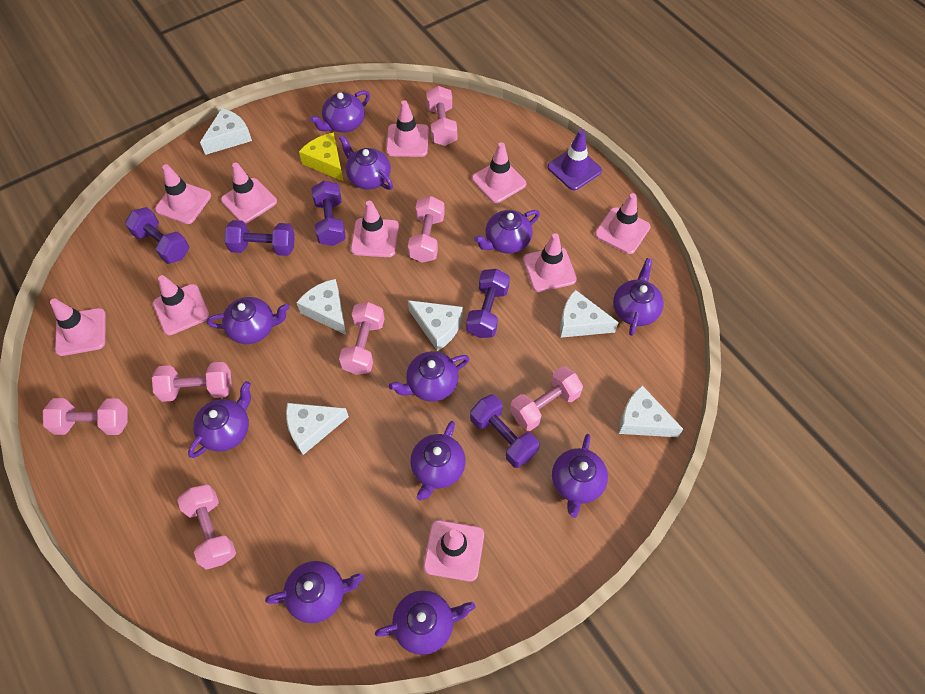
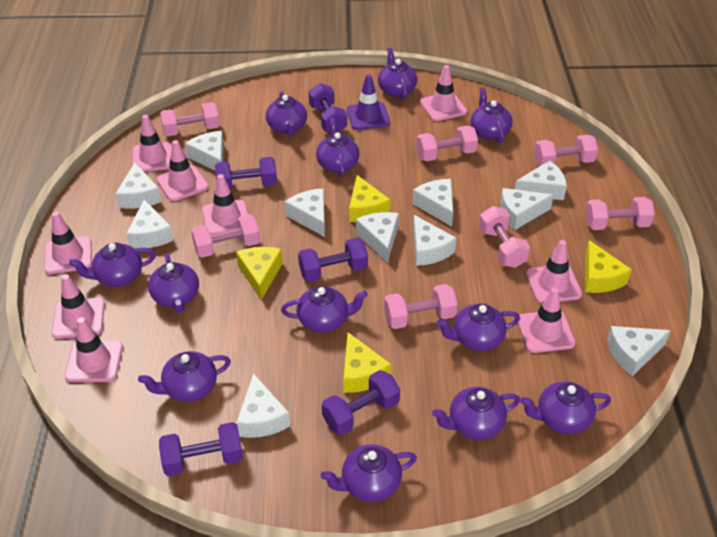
pink traffic cone: [50,299,106,356] [153,275,210,335] [155,164,211,224] [221,162,277,223] [351,201,399,257] [386,100,429,157] [424,520,484,582] [472,142,526,203] [523,233,577,292] [595,193,650,254] = 10 -> [44,212,92,274] [52,274,105,339] [64,317,123,382] [132,115,172,172] [157,140,209,201] [202,174,248,235] [420,65,467,121] [518,287,576,353] [526,240,582,304] = 9
purple teapot: [188,381,251,458] [207,297,289,344] [265,561,364,623] [310,90,370,132] [339,135,393,190] [375,590,475,655] [389,351,470,402] [410,421,466,501] [474,210,540,254] [552,434,608,518] [613,258,664,336] = 11 -> [69,243,156,287] [138,351,231,402] [148,253,199,313] [266,91,307,136] [281,286,368,333] [316,118,360,177] [321,444,417,502] [378,48,417,99] [432,387,520,440] [437,304,520,351] [471,88,513,143] [520,381,611,434] = 12
white cheese: [200,108,252,155] [286,403,349,455] [296,279,346,335] [408,300,463,351] [560,290,619,338] [619,386,683,437] = 6 -> [115,163,161,209] [126,200,174,248] [185,131,224,171] [236,373,290,438] [285,189,325,237] [356,212,399,263] [412,179,453,227] [413,215,456,266] [500,188,554,230] [515,160,567,200] [607,326,671,376] = 11
yellow cheese: [299,132,344,182] = 1 -> [236,247,283,300] [343,332,391,393] [349,175,391,222] [585,240,632,293] = 4

